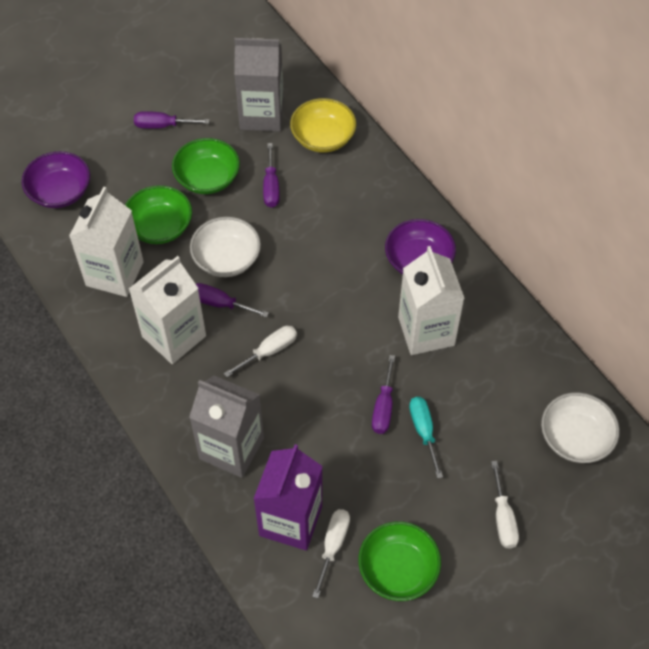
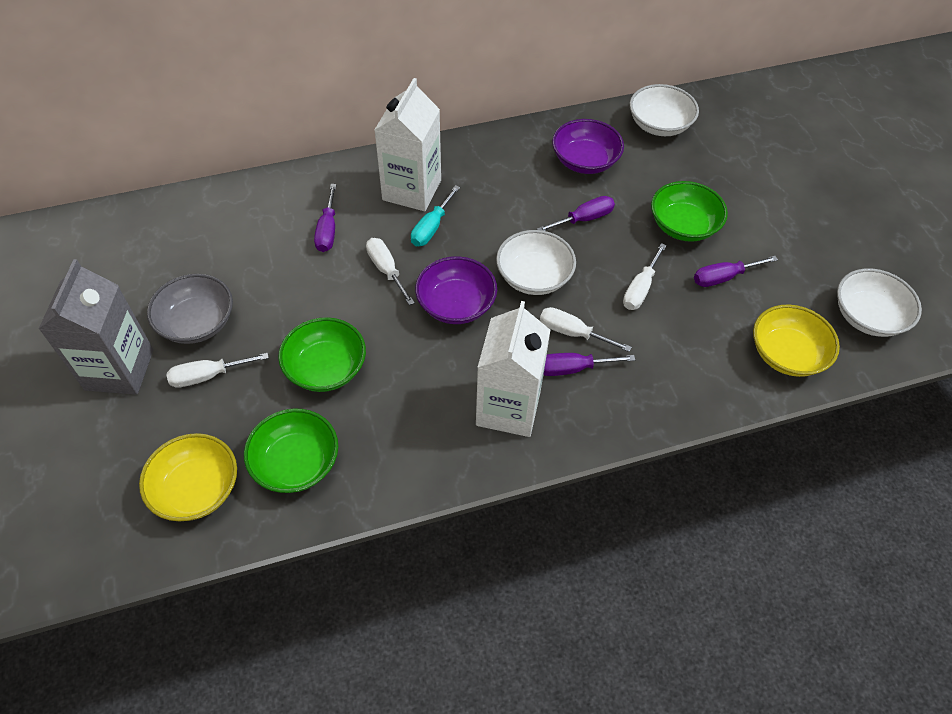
grey bowl: none = 0 -> [147,274,233,344] = 1
grey carton: [189,375,264,478] [234,38,284,131] = 2 -> [39,259,153,395] = 1
purple carton: [254,444,323,550] = 1 -> none = 0
white bowl: [190,217,261,277] [541,392,620,463] = 2 -> [496,230,576,295] [630,84,699,136] [837,268,922,337] = 3
white carton: [69,187,144,297] [129,256,206,364] [398,246,465,355] = 3 -> [374,78,441,211] [476,301,550,437] = 2
white screwdriver: [224,325,297,377] [312,509,350,598] [491,461,519,549] = 3 -> [166,353,269,388] [366,238,415,305] [540,307,632,352] [623,243,667,310] = 4
yellow bowl: [290,98,356,153] = 1 -> [139,433,237,521] [753,304,840,377] = 2

